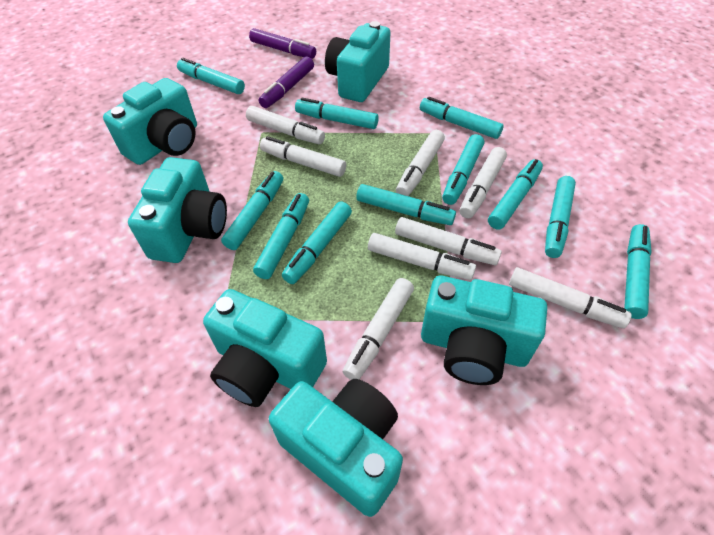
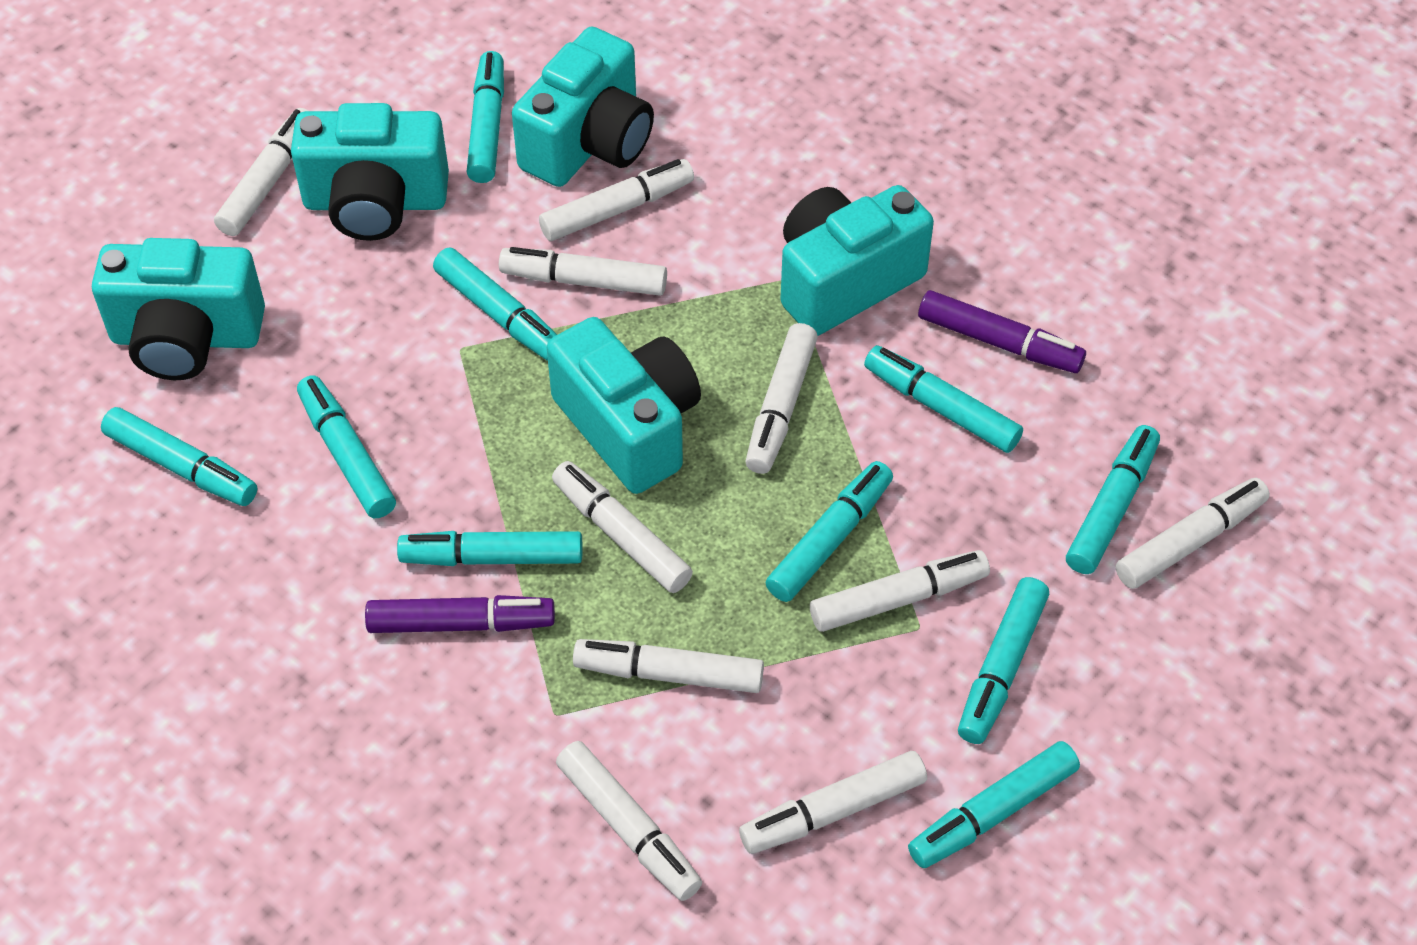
turquoise camera: [103,78,197,165] [128,157,227,263] [203,289,327,407] [269,379,403,517] [325,21,391,102] [421,276,547,385] = 6 -> [92,238,265,380] [291,103,449,241] [512,27,654,187] [547,317,701,494] [780,185,934,336] = 5
turquoise marker: [177,58,245,94] [221,171,283,250] [253,193,309,279] [282,201,352,284] [295,98,379,129] [356,184,456,225] [420,97,504,139] [442,134,484,205] [488,159,543,229] [545,176,576,258] [624,224,652,319] = 11 -> [101,407,257,506] [297,375,396,518] [397,531,583,566] [433,247,557,361] [467,51,504,183] [765,461,893,602] [864,345,1023,453] [908,741,1080,868] [958,577,1049,744] [1066,425,1160,574] = 10
white marker: [246,106,325,144] [260,136,346,177] [343,278,414,380] [368,233,476,280] [395,217,502,265] [396,130,445,196] [460,147,507,218] [509,267,632,328] = 8 -> [214,108,308,236] [499,247,667,296] [539,159,694,241] [552,461,693,593] [556,741,702,901] [573,639,764,693] [739,751,927,854] [745,323,818,474] [810,550,990,632] [1116,478,1270,589] = 10

